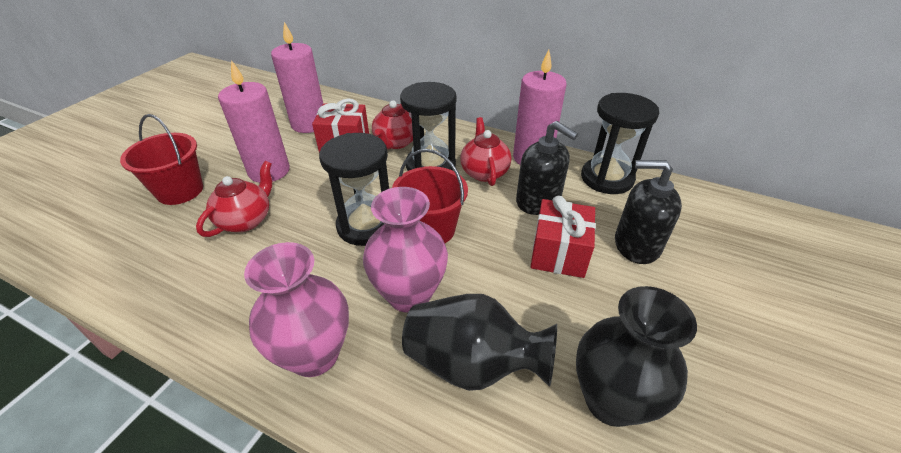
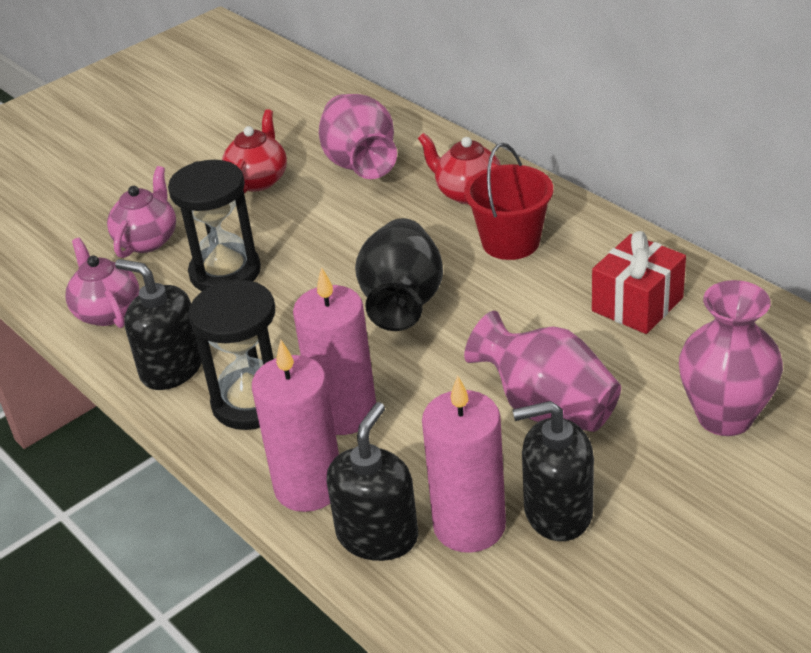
black hourglass: [319,133,389,246] [400,82,457,171] [581,93,659,194] = 3 -> [168,160,261,291] [189,279,275,430] = 2
black soap dispenser: [516,121,578,215] [615,160,682,264] = 2 -> [115,259,202,390] [327,402,418,561] [512,401,594,541] = 3
black vase: [402,294,557,391] [576,286,697,427] = 2 -> [355,218,443,331] = 1
pink teapot: none = 0 -> [65,238,139,328] [107,166,176,258] = 2
pink vase: [244,242,349,377] [363,187,448,313] = 2 -> [319,94,397,179] [464,311,621,432] [679,280,783,436] = 3
red bucket: [120,114,203,205] [392,149,468,243] = 2 -> [464,143,553,260] = 1
red gift: [312,99,369,152] [531,196,596,278] = 2 -> [592,231,686,334] = 1
red teapot: [196,161,272,237] [372,100,413,149] [460,117,512,186] = 3 -> [222,109,287,193] [418,133,501,204] = 2

